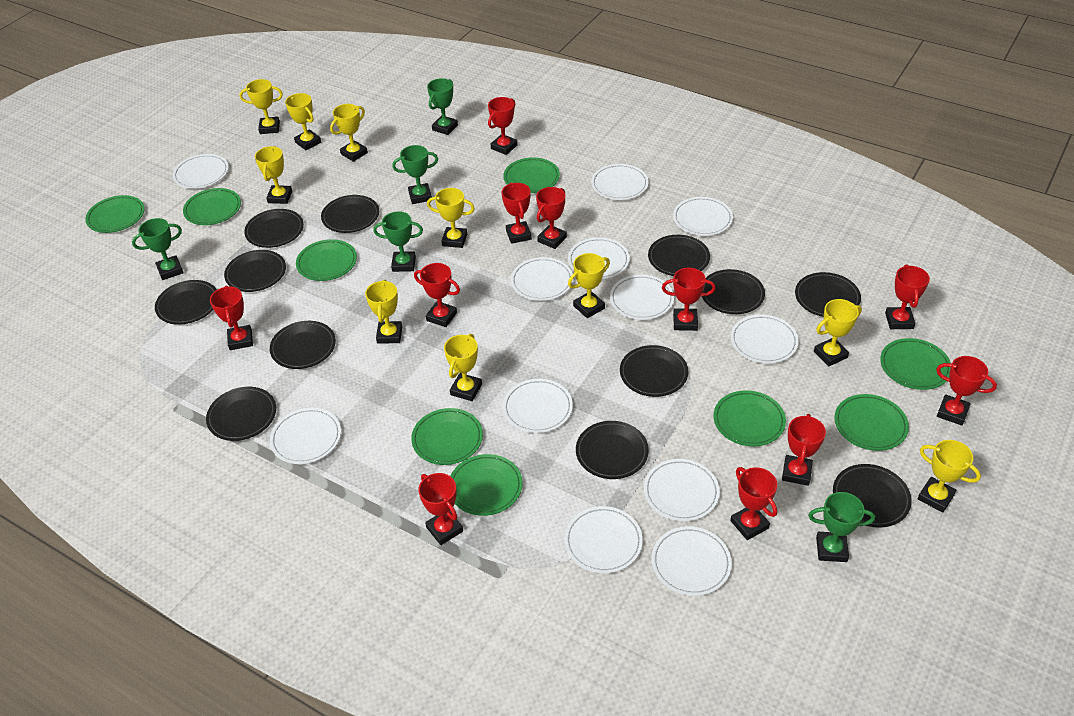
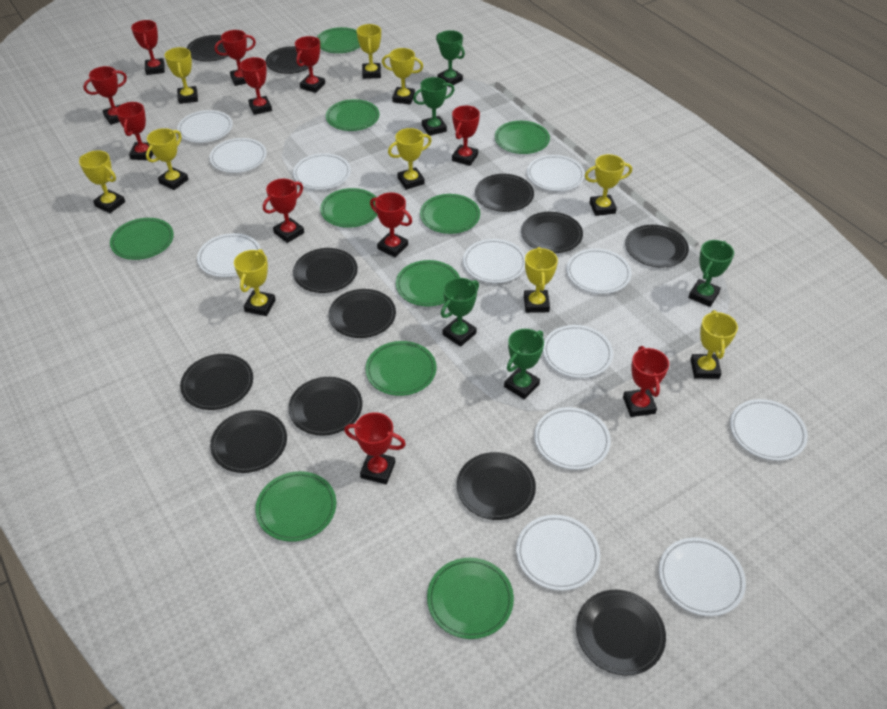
green plate: [85,195,144,233] [183,188,241,225] [296,239,357,281] [411,408,483,465] [451,454,523,516] [503,157,560,193] [714,390,786,447] [834,394,909,451] [880,338,951,390] = 9 -> [110,218,174,260] [255,471,336,542] [317,27,360,53] [320,188,377,228] [326,99,379,131] [365,341,436,396] [396,260,460,306] [420,194,480,234] [427,558,514,639] [495,121,550,154] = 10

